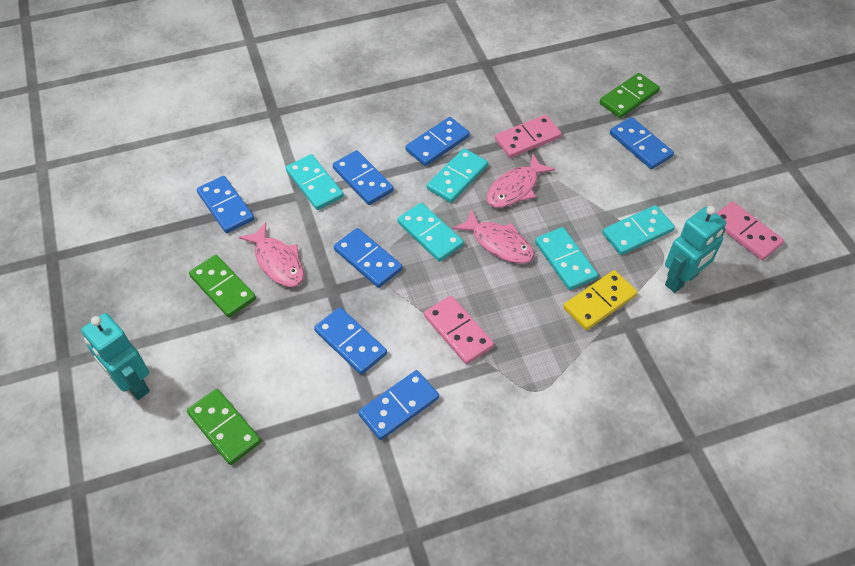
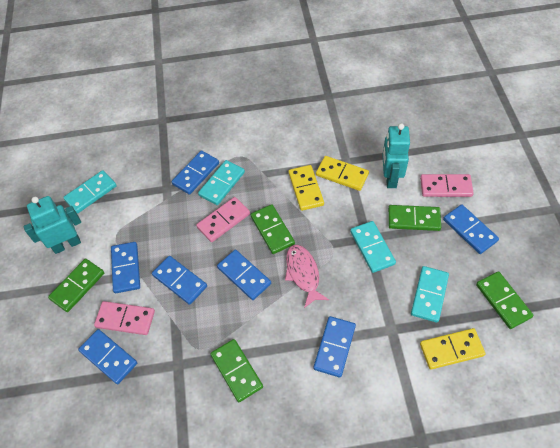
green domino: [187,389,261,465] [189,255,256,318] [599,73,660,118] = 3 -> [48,259,104,312] [210,339,263,402] [251,204,295,254] [388,205,441,231] [476,271,534,329] = 5
pink fish: [239,222,304,287] [453,209,535,264] [486,153,555,208] = 3 -> [285,245,329,308] = 1
turquoise domino: [286,154,344,210] [397,203,464,262] [427,148,488,203] [535,227,598,290] [602,205,675,255] = 5 -> [63,170,117,214] [198,160,245,205] [350,221,396,273] [411,266,449,323] = 4
yellow domino: [564,270,638,330] = 1 -> [288,165,324,211] [316,156,369,191] [420,328,485,370] = 3

